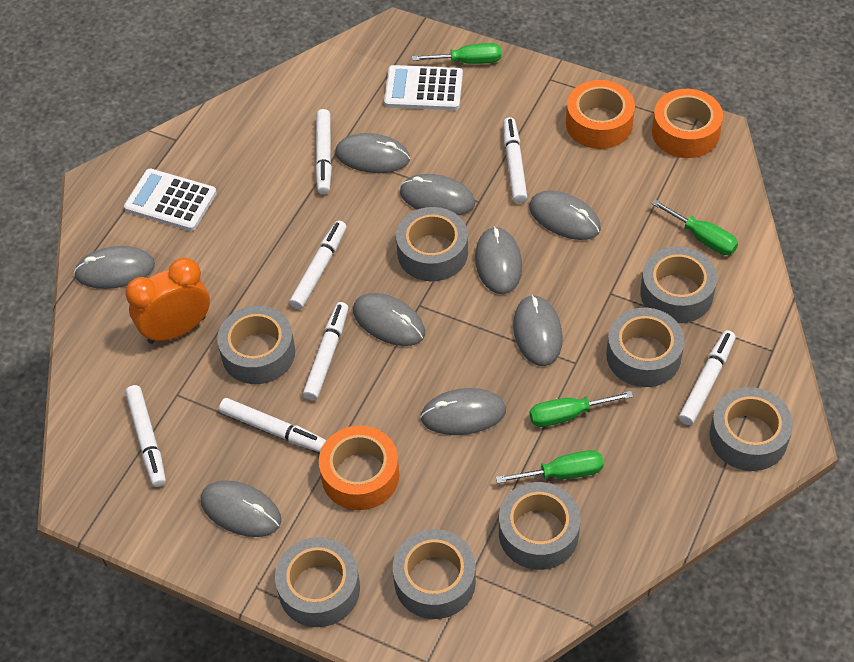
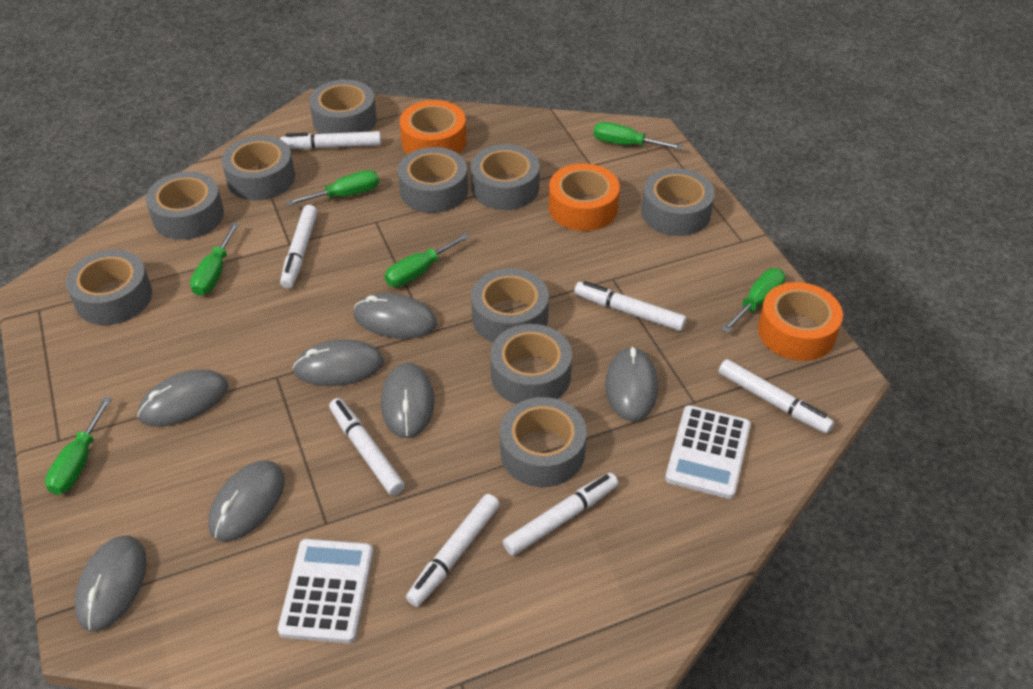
green screwdriver: [412,43,501,64] [496,450,604,484] [530,391,633,427] [651,200,738,255] = 4 -> [45,397,112,495] [190,222,239,296] [286,170,379,206] [385,233,470,287] [594,122,683,150] [721,268,785,333] = 6
grey mouse: [74,246,155,289] [201,480,281,537] [335,133,410,173] [353,293,425,346] [400,174,475,216] [420,388,506,435] [475,226,522,294] [513,295,563,366] [529,190,601,240] = 9 -> [75,535,147,632] [137,369,228,427] [208,461,285,542] [293,339,384,386] [354,293,437,339] [381,362,434,438] [605,346,658,421] = 7
grey tape: [217,306,295,384] [275,537,360,627] [393,529,476,619] [396,207,468,281] [499,482,581,570] [606,308,685,387] [640,246,717,323] [709,387,793,471] = 8 -> [66,250,152,325] [146,171,224,240] [222,136,295,201] [309,80,377,134] [398,147,468,213] [471,144,540,210] [471,268,549,343] [490,324,572,404] [500,397,587,487] [641,168,715,236] = 10
orange clock: [125,257,210,344] = 1 -> none = 0

